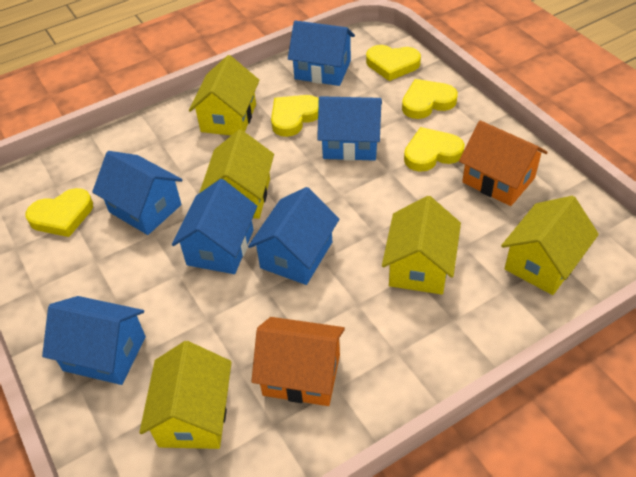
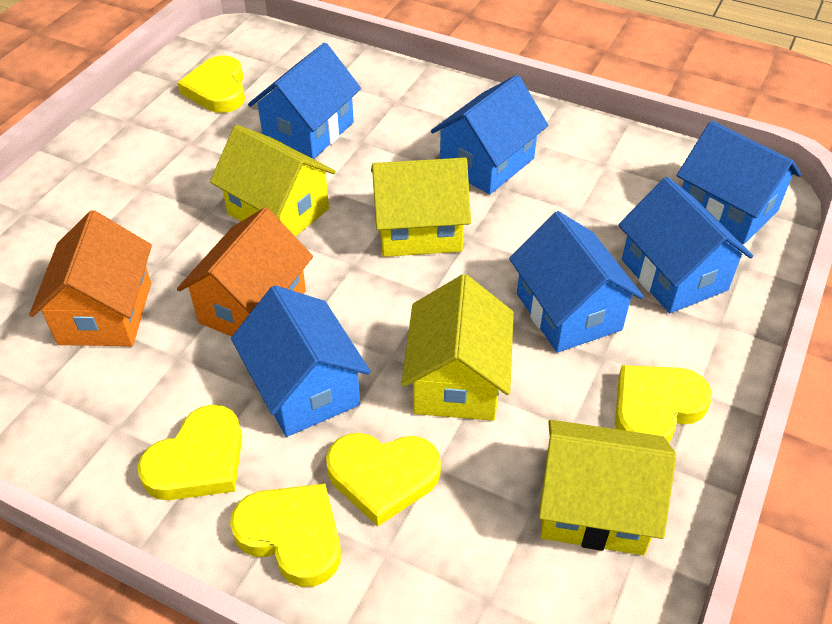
yellow house: [139,341,232,449] [189,55,260,136] [199,130,274,219] [382,196,461,294] [501,196,599,295] = 5 -> [210,125,336,237] [371,158,471,257] [401,274,514,421] [539,420,676,555] = 4

